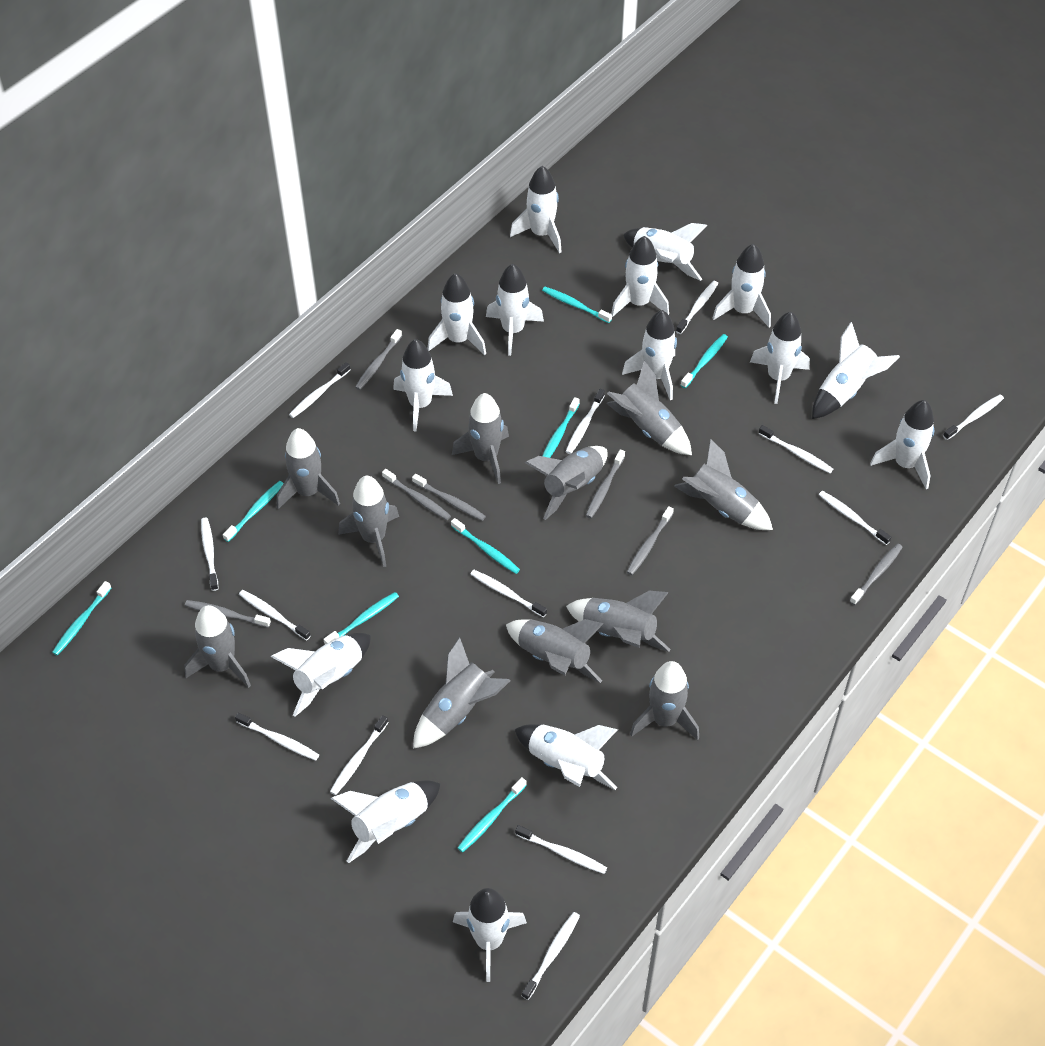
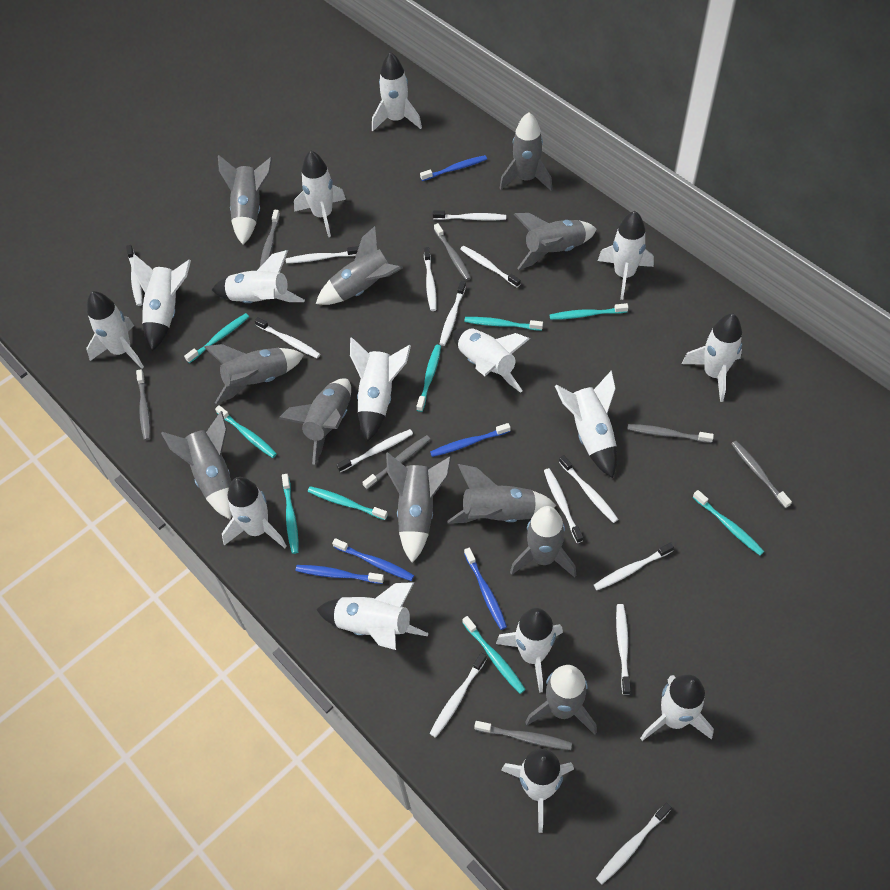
blue toothbrush: none = 0 -> [296,565,384,584] [332,538,414,581] [420,155,487,181] [430,423,511,457] [464,547,507,630] = 5
turquoise toothbrush: [52,581,111,656] [223,481,284,542] [324,592,399,644] [451,518,520,574] [457,777,527,853] [542,287,612,323] [542,397,580,458] [681,334,728,388] = 8 -> [184,313,249,363] [215,405,277,458] [282,474,299,554] [308,486,388,520] [417,345,441,412] [462,616,526,694] [464,317,543,331] [550,303,628,320] [693,490,765,556] = 9
white toothbrush: [201,518,219,591] [235,713,319,761] [239,590,311,640] [289,362,351,418] [330,715,388,795] [470,570,547,618] [515,825,607,874] [522,912,580,1000] [565,389,605,454] [676,281,718,334] [759,425,833,473] [819,491,891,545] [943,395,1004,440] = 13 -> [126,245,143,306] [254,317,320,358] [286,246,359,263] [336,429,413,472] [424,247,437,311] [430,653,487,738] [433,211,506,220] [440,281,466,346] [460,246,521,288] [544,468,583,543] [559,455,618,523] [594,542,674,590] [596,803,672,884] [616,604,631,695] = 14

